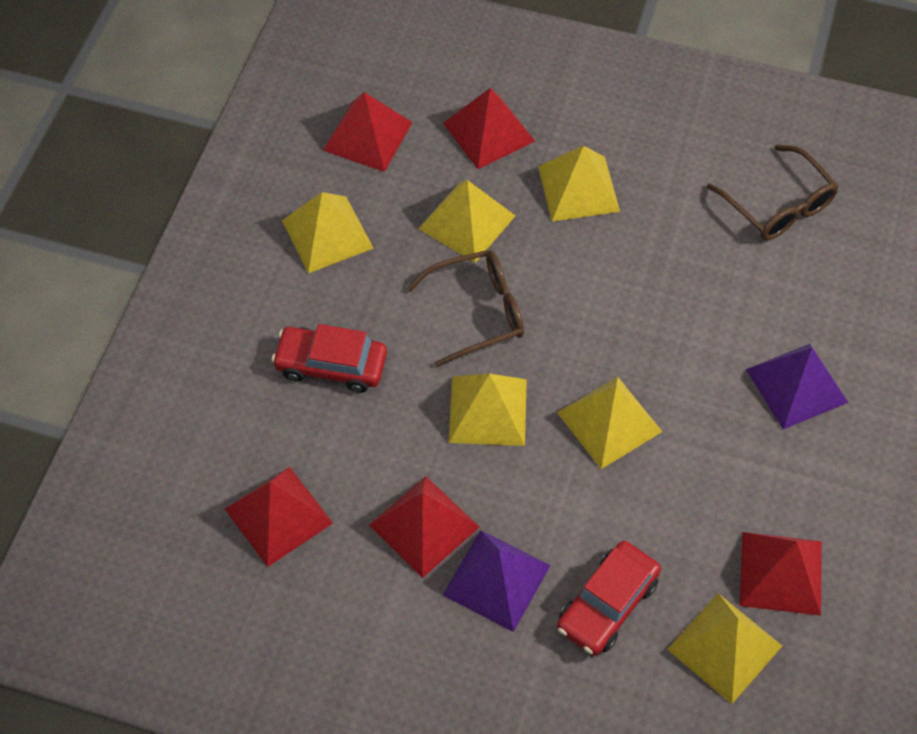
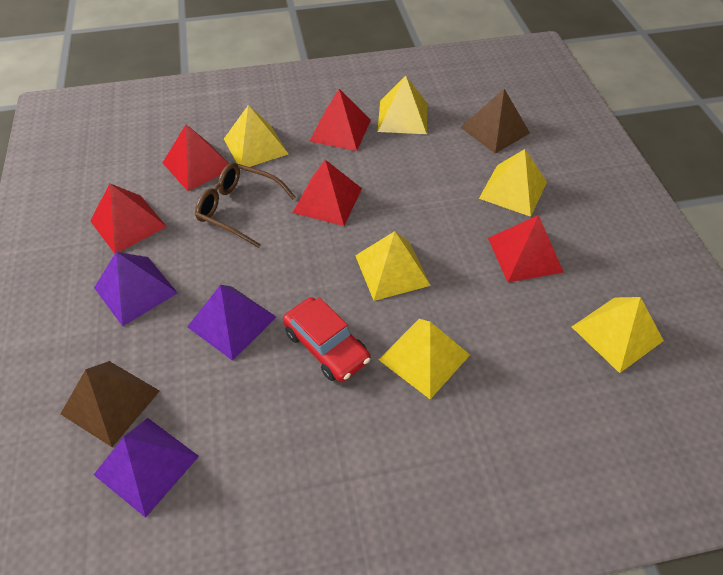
brown glasses: [406,250,524,367] [707,145,839,240] = 2 -> [195,163,296,248] = 1
brown pyramid: none = 0 -> [60,361,160,447] [460,89,530,154] = 2
purple pyramid: [443,530,551,632] [746,344,848,429] = 2 -> [93,418,199,518] [94,252,178,326] [187,285,276,361] = 3
red car: [272,324,387,393] [557,541,661,656] = 2 -> [283,297,370,382] = 1

